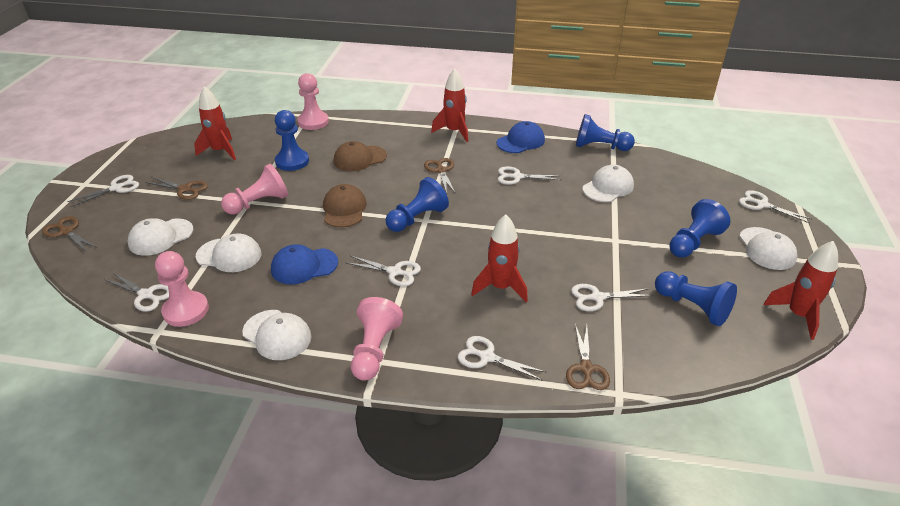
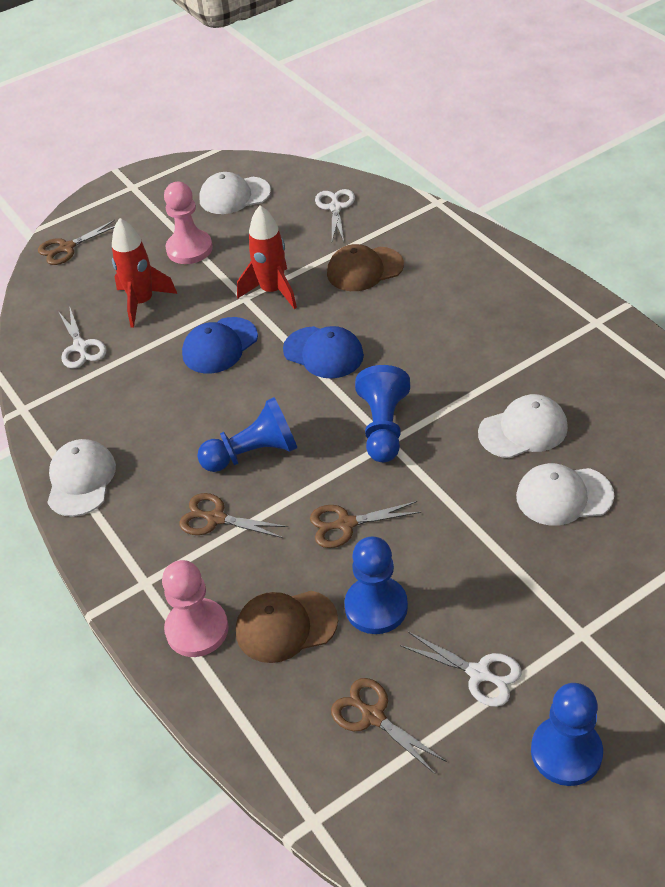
blue pawn: [275,110,309,171] [385,177,449,232] [576,114,635,151] [655,271,737,326] [669,199,730,258] = 5 -> [197,397,297,472] [344,537,408,634] [355,365,410,462] [531,683,603,786] = 4
pink pawn: [155,251,209,327] [221,164,288,215] [297,73,329,130] [351,297,403,380] = 4 -> [162,560,229,657] [164,182,213,264] = 2
red rocket: [194,86,236,160] [431,68,468,142] [471,214,528,302] [764,241,838,340] = 4 -> [112,218,177,328] [237,205,297,309] = 2
white cap: [128,218,193,256] [196,233,262,272] [242,310,311,360] [582,165,634,202] [739,227,798,270] = 5 -> [47,439,116,517] [199,172,271,214] [478,394,568,458] [516,463,614,526] = 4
white scissors: [67,175,139,207] [104,273,169,312] [346,256,421,286] [458,336,547,380] [498,166,562,185] [571,284,653,311] [739,190,811,223] = 7 -> [58,306,106,369] [315,189,355,242] [400,632,522,707] = 3

